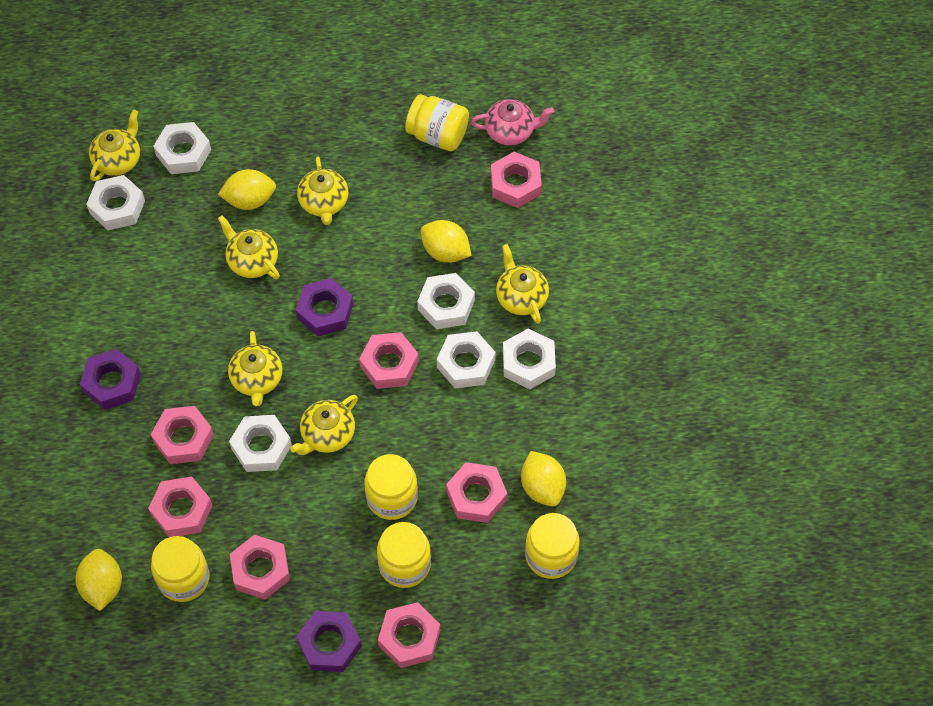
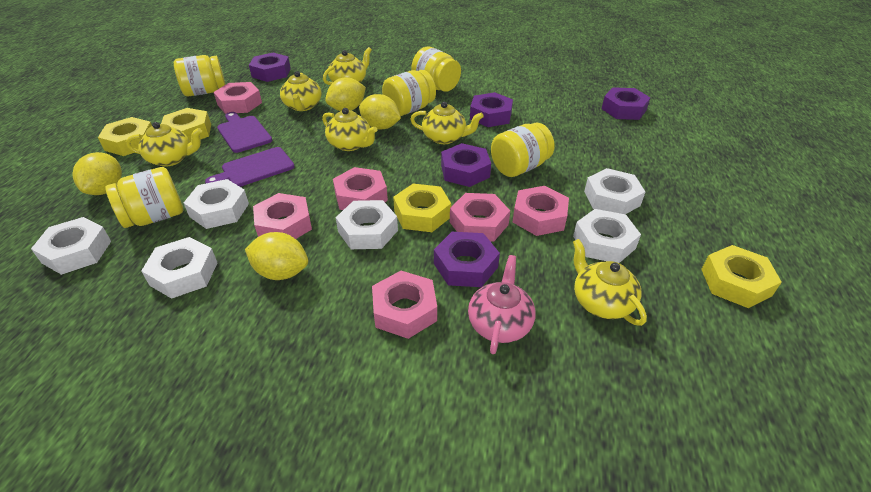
pink nut: [148,476,213,537] [151,406,214,464] [230,535,290,600] [359,332,419,389] [378,602,440,668] [446,462,507,523] [491,152,542,208] = 7 -> [214,82,262,114] [253,193,312,239] [333,167,388,210] [372,271,437,339] [450,193,510,241] [513,186,569,236] = 6
purple cutting board: none = 0 -> [205,147,295,187] [217,112,272,153] = 2
purple nut: [80,349,141,410] [296,278,353,336] [296,611,362,672] = 3 -> [249,53,291,82] [434,232,500,287] [441,143,491,187] [470,92,513,127] [602,87,650,120] = 5
yellow nut: none = 0 -> [98,117,152,156] [161,108,211,142] [393,184,451,232] [701,245,782,308] = 4

